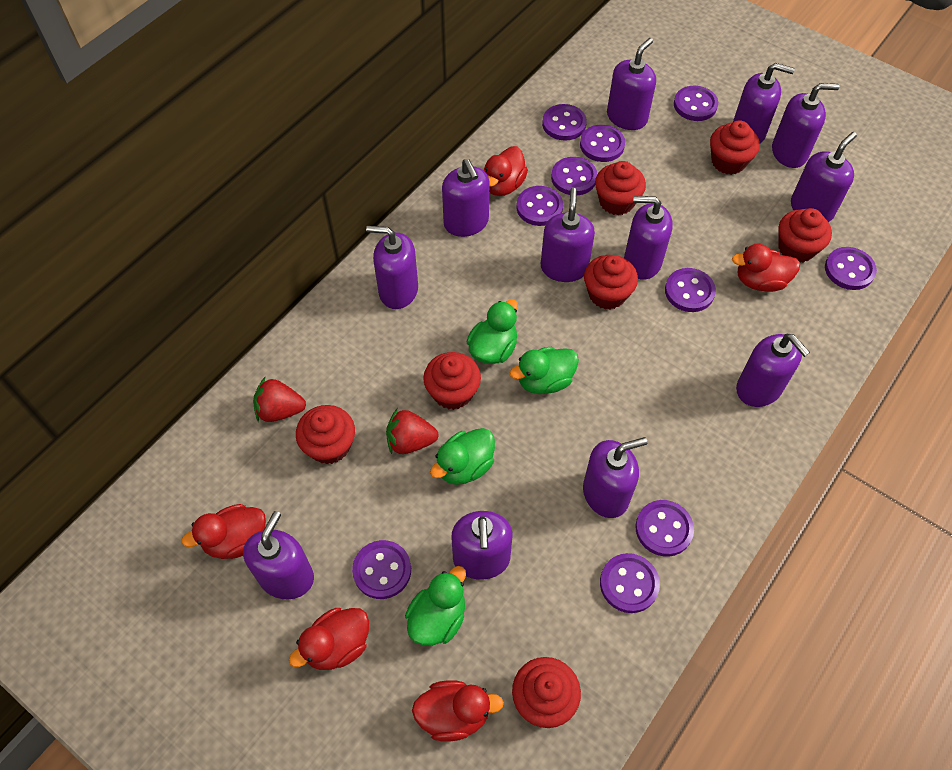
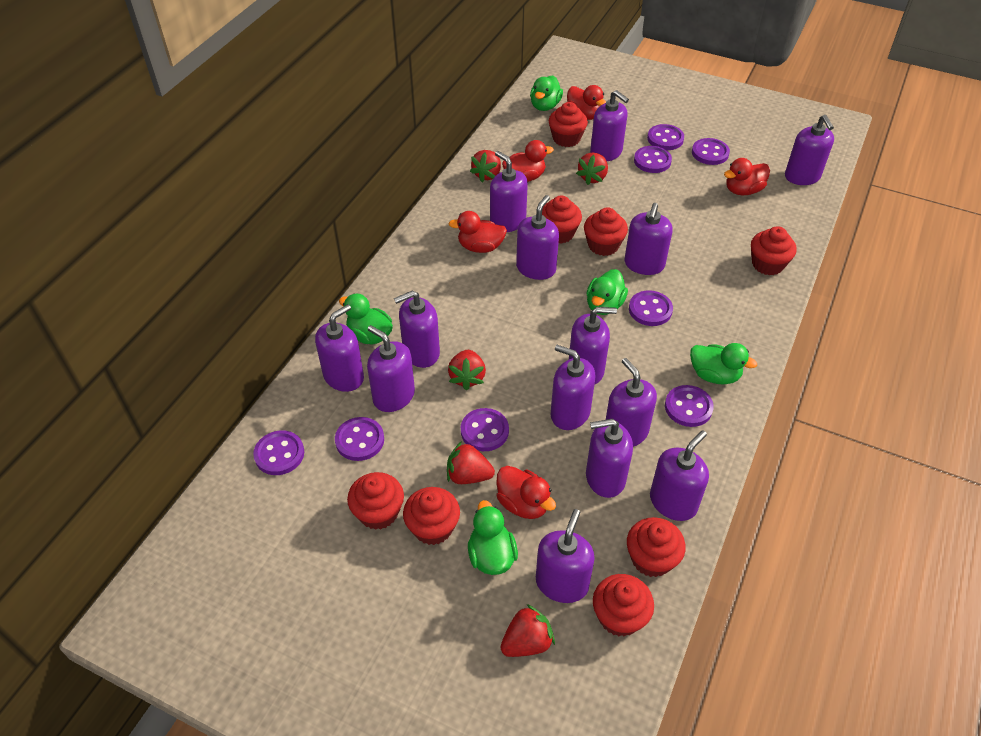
green duck: [405,566,466,646] [430,428,495,485] [466,299,518,364] [509,347,579,394] = 4 -> [339,294,393,345] [468,500,518,575] [530,75,563,111] [586,269,628,315] [690,343,757,385] = 5
purple button: [352,540,411,599] [516,186,563,226] [542,104,587,140] [551,157,598,195] [580,125,625,162] [600,553,660,613] [635,500,694,557] [665,268,716,312] [674,86,718,121] [825,247,877,290] = 10 -> [253,431,304,475] [335,417,384,461] [461,408,509,451] [629,290,673,326] [634,146,672,173] [647,124,684,150] [665,385,714,427] [692,138,730,165] = 8
purple soap dispenser: [243,511,314,599] [366,226,418,309] [442,159,489,237] [451,511,513,580] [541,188,595,282] [583,437,647,518] [607,38,656,130] [624,196,673,280] [733,63,795,143] [736,334,810,407] [772,83,839,168] [791,132,857,222] = 12 -> [315,304,364,392] [367,325,415,412] [394,290,440,368] [490,151,528,232] [516,195,559,280] [536,509,595,603] [551,345,595,430] [569,307,617,384] [586,419,633,498] [590,90,629,161] [606,358,657,447] [625,203,673,275] [650,430,709,521] [785,115,834,185] = 14
red cupcake: [296,405,355,464] [423,352,481,410] [512,657,581,728] [584,255,638,309] [595,161,646,215] [710,121,760,175] [779,208,832,263] = 7 -> [347,472,404,530] [403,487,460,545] [542,195,582,244] [549,102,588,147] [584,207,628,256] [593,574,654,637] [627,517,686,577] [751,226,797,276] = 8
red strawberry: [253,377,306,422] [386,408,438,454] = 2 -> [447,441,495,484] [448,350,486,390] [470,150,501,182] [501,604,555,657] [576,153,608,185] = 5

